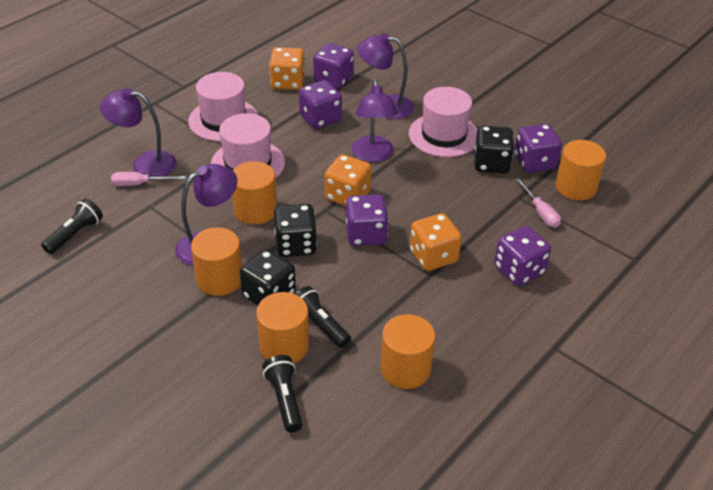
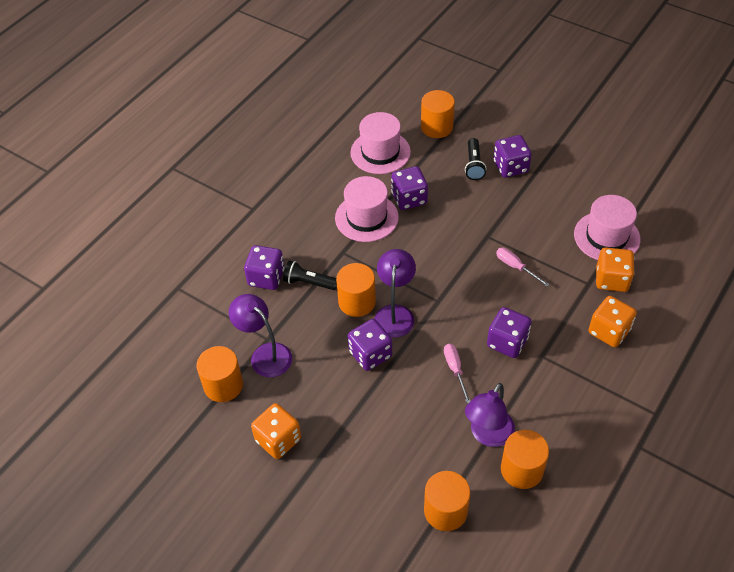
black dice: [240,249,296,306] [274,204,317,257] [474,126,514,173] = 3 -> none = 0
black flashlight: [41,198,103,254] [262,355,302,432] [295,286,351,348] = 3 -> [283,260,337,290] [465,138,486,180] = 2
purple lamp: [100,88,177,177] [175,164,237,266] [352,80,398,162] [357,33,414,119] = 4 -> [229,294,292,377] [374,249,416,338] [465,383,515,447] = 3

